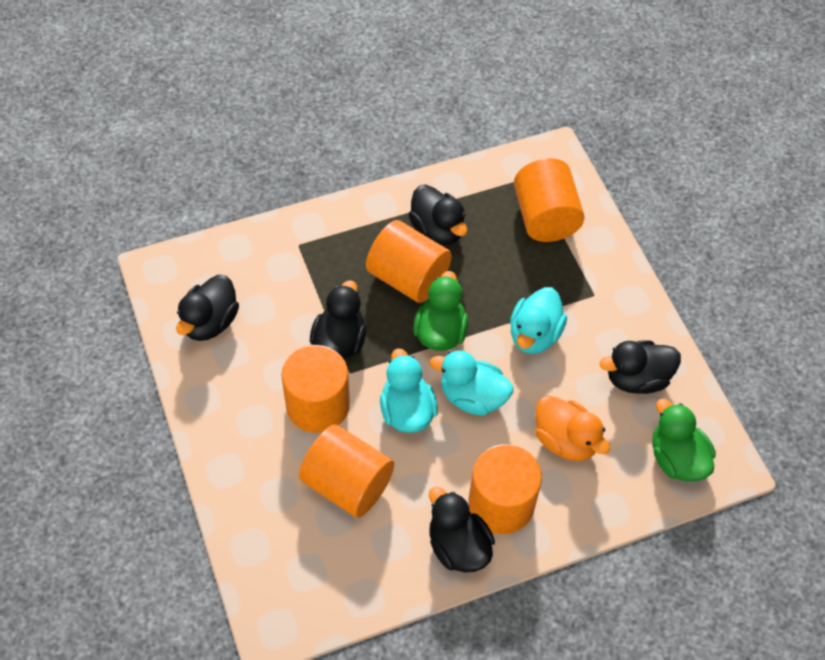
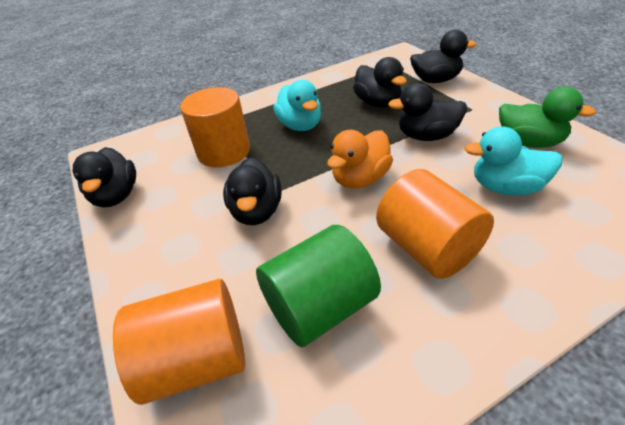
green cylinder: none = 0 -> [256,225,381,347] = 1
green duck: [413,271,468,351] [652,399,716,481] = 2 -> [499,87,596,148] = 1
orange cylinder: [281,345,350,433] [299,425,394,518] [366,220,452,303] [468,444,542,534] [514,158,585,242] = 5 -> [113,279,245,405] [180,87,250,167] [376,169,494,279] = 3
turquoise duck: [380,348,438,433] [430,350,513,416] [510,287,567,354] = 3 -> [273,80,321,131] [464,126,562,195] = 2

